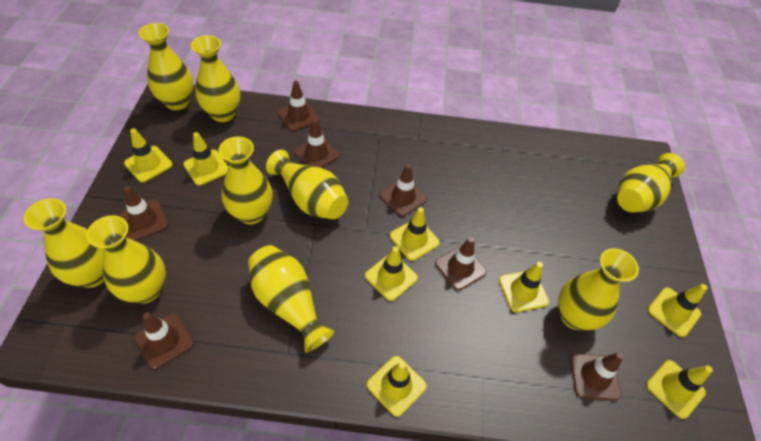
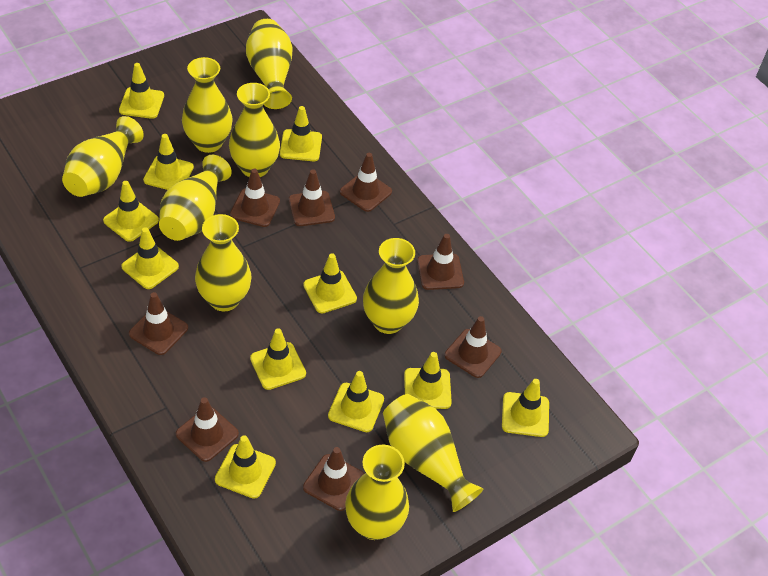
brown traffic cone: [119,186,168,241] [135,313,194,369] [278,81,320,131] [294,119,339,168] [380,164,427,217] [435,237,487,291] [570,352,624,401] = 7 -> [129,292,188,355] [176,397,239,462] [230,169,280,227] [289,169,335,226] [303,447,364,511] [340,153,392,212] [417,234,464,290] [444,316,502,378] = 8
yellow traffic cone: [124,128,173,183] [183,132,228,186] [365,246,418,301] [367,356,427,417] [390,207,440,261] [499,262,549,312] [646,360,713,419] [648,284,707,337] = 8 -> [103,181,159,242] [119,63,164,119] [121,227,179,289] [143,134,194,190] [215,435,276,499] [250,328,306,390] [280,106,322,161] [303,253,357,313] [328,371,384,432] [404,352,452,409] [502,379,549,437] = 11

